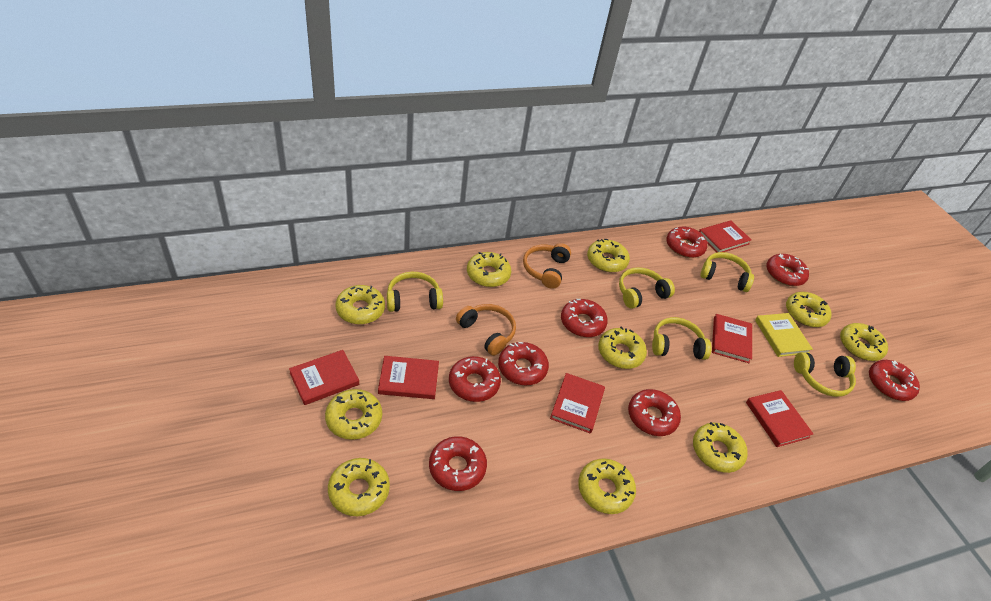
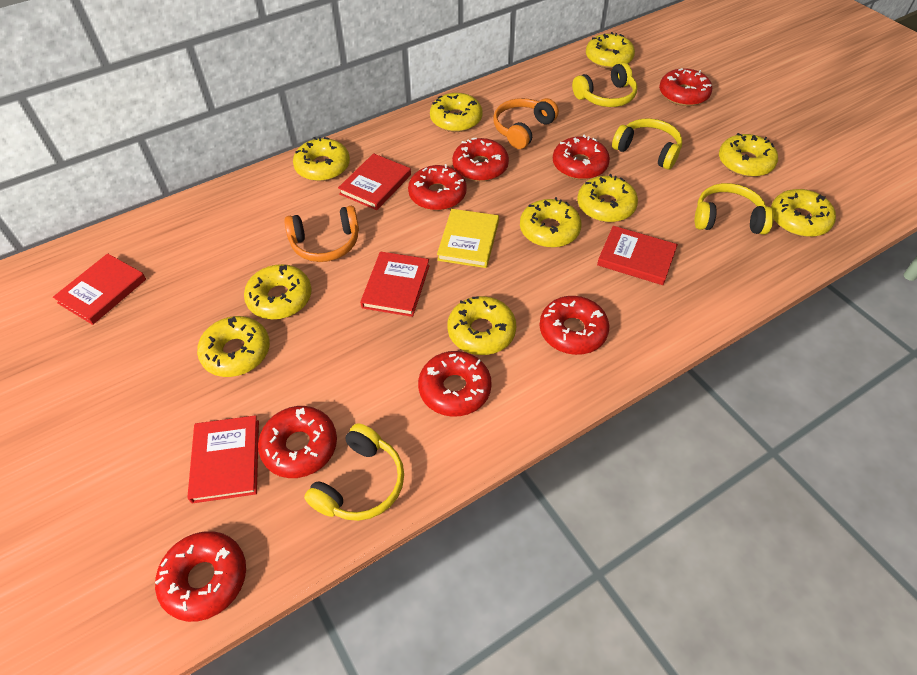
red book: [289,350,359,405] [378,356,439,399] [550,373,605,434] [699,220,752,253] [712,314,752,363] [746,390,813,447] = 6 -> [53,253,146,325] [187,415,259,503] [338,153,411,210] [360,251,430,317] [597,226,678,285] = 5
yellow headphones: [387,272,443,312] [619,267,675,309] [652,317,712,360] [700,252,754,292] [794,352,856,397] = 5 -> [304,423,404,521] [572,62,637,107] [612,118,682,170] [695,183,774,235] = 4

